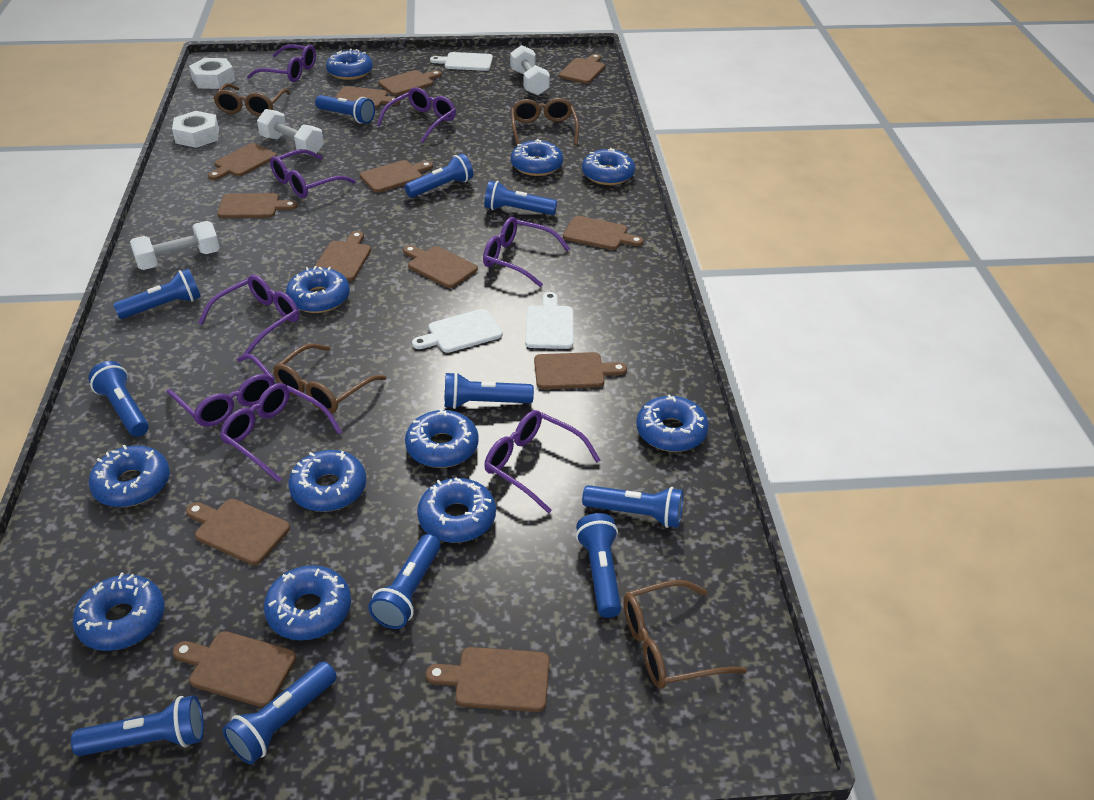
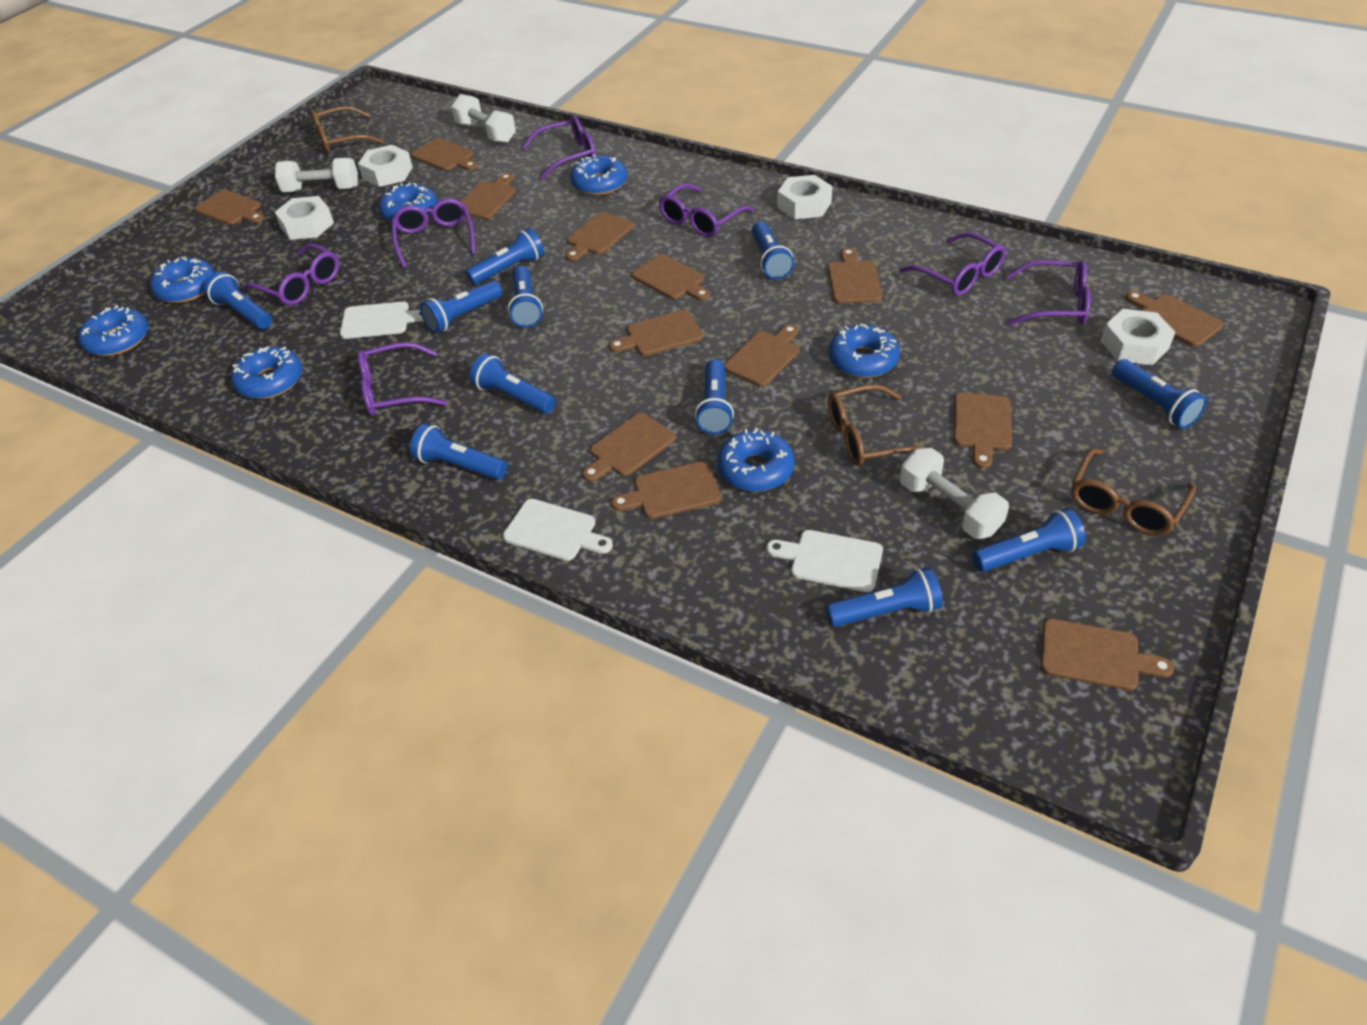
blue donut: [73,573,165,651] [89,445,170,507] [264,565,351,640] [286,266,350,313] [288,450,366,512] [326,49,373,80] [405,409,479,468] [417,478,496,543] [511,139,563,176] [582,148,635,185] [636,394,709,452] = 11 -> [78,305,148,356] [150,257,215,303] [231,346,302,399] [379,183,437,222] [570,154,627,195] [717,428,794,492] [828,324,900,378] = 7
brown glasses: [213,83,291,116] [273,343,386,414] [511,98,579,145] [623,580,747,689] = 4 -> [311,106,384,153] [827,384,923,466] [1071,448,1196,536] = 3
purple glasses: [166,354,275,427] [198,275,299,355] [220,383,342,482] [247,44,316,82] [270,149,356,198] [377,87,456,143] [483,217,570,287] [484,410,601,514] = 8 -> [243,243,340,305] [357,342,447,416] [392,198,475,268] [522,116,596,179] [658,183,754,237] [900,233,1006,296] [1006,260,1090,325] = 7
white nut: [172,111,219,148] [189,58,235,89] = 2 -> [275,196,334,240] [358,145,413,187] [777,175,833,219] [1101,309,1175,365] = 4

